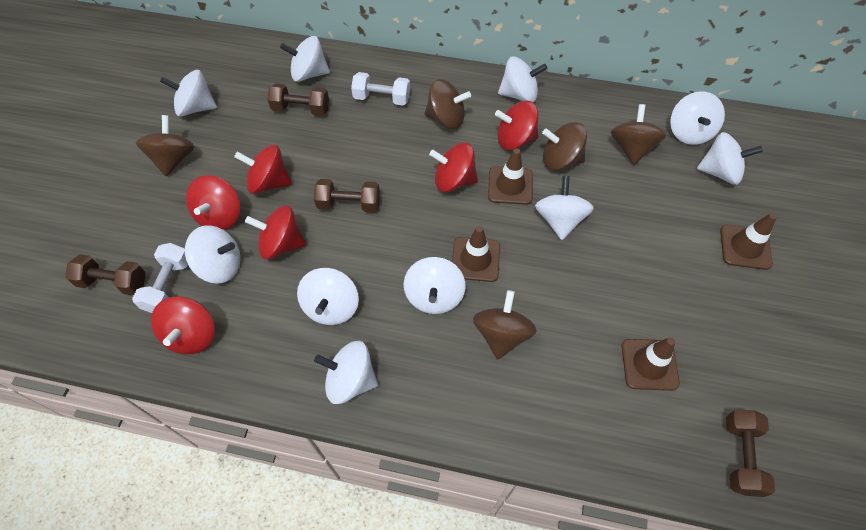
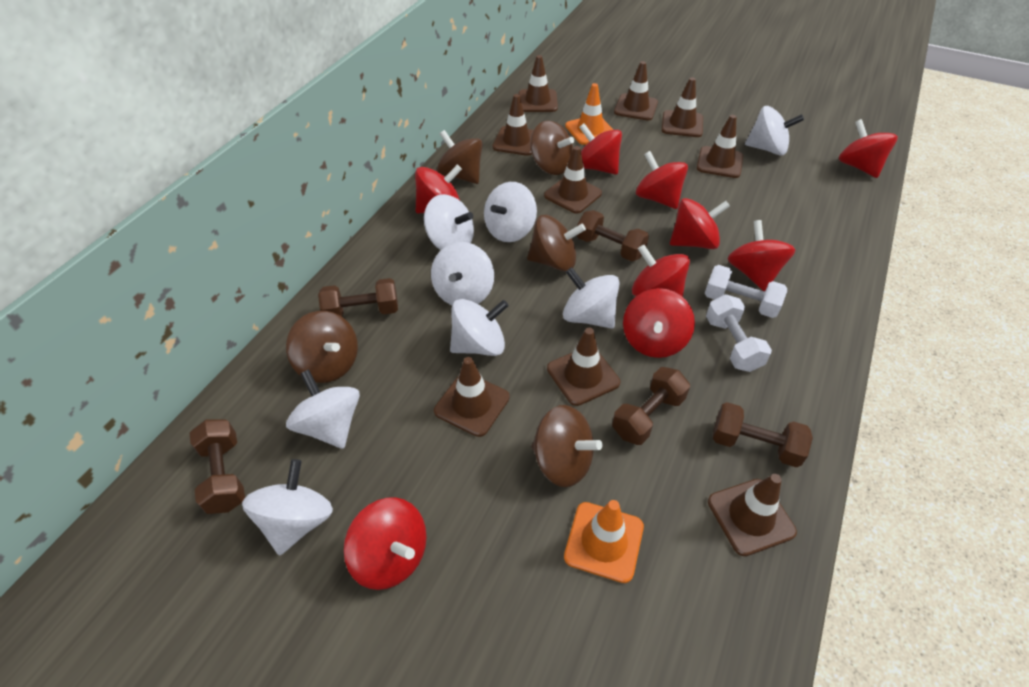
brown dumbbell: [66,254,146,295] [268,83,329,116] [314,179,380,213] [726,410,775,497] = 4 -> [190,419,245,514] [318,278,398,316] [577,210,649,261] [612,367,690,445] [713,402,813,467] = 5
brown traffic cone: [452,226,500,282] [488,149,533,205] [622,337,680,391] [720,213,777,270] = 4 -> [434,357,510,437] [492,94,534,156] [519,55,558,112] [544,146,602,214] [547,328,620,406] [614,61,658,121] [661,77,703,137] [697,115,743,178] [708,474,797,556] = 9
orange traffic cone: none = 0 -> [564,500,644,583] [565,83,613,145] = 2
red spinning top: [151,296,215,354] [186,175,240,230] [234,145,292,194] [245,205,306,259] [429,142,478,192] [495,101,539,150] = 6 -> [344,498,426,590] [415,164,462,213] [579,123,622,175] [623,288,695,358] [632,245,690,297] [636,151,688,209] [670,198,730,249] [728,220,795,291] [839,119,898,178] = 9
white spinning top: [160,70,217,117] [185,225,240,284] [280,36,330,82] [297,268,359,325] [314,341,378,404] [404,257,466,314] [498,56,547,103] [535,176,594,240] [670,91,725,145] [697,132,763,185] = 10 -> [242,459,333,555] [286,369,360,449] [424,194,474,250] [431,242,494,305] [450,299,509,356] [484,182,537,242] [563,267,620,329] [745,106,804,156] = 8

